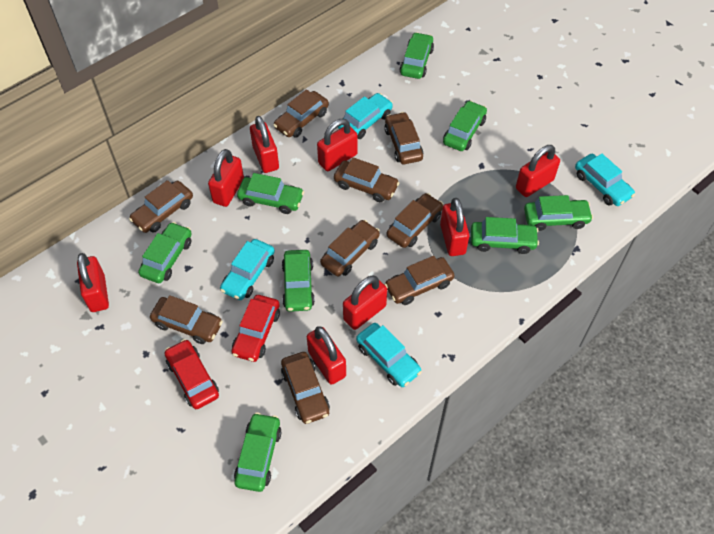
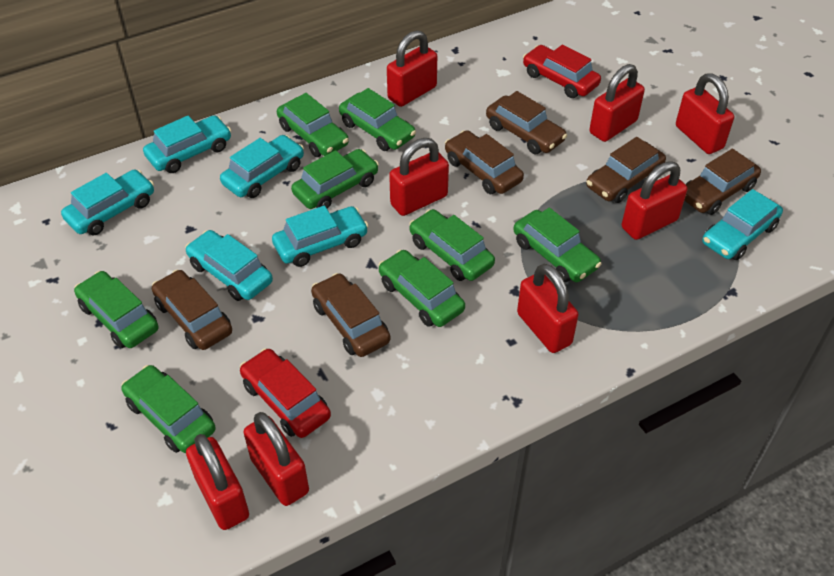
brown car: [129,180,193,233] [150,295,223,344] [273,89,329,138] [281,352,330,424] [320,220,380,276] [334,157,399,202] [384,112,423,164] [384,256,455,305] [387,193,443,248] = 9 -> [152,270,232,350] [311,273,391,357] [445,130,524,194] [486,91,567,154] [586,137,666,203] [684,149,761,215] = 6
turquoise car: [220,239,275,300] [338,93,393,139] [356,323,422,387] [575,154,635,206] = 4 -> [61,169,154,235] [143,115,231,173] [185,230,273,301] [220,135,304,198] [272,206,368,267] [702,189,783,260] = 6

